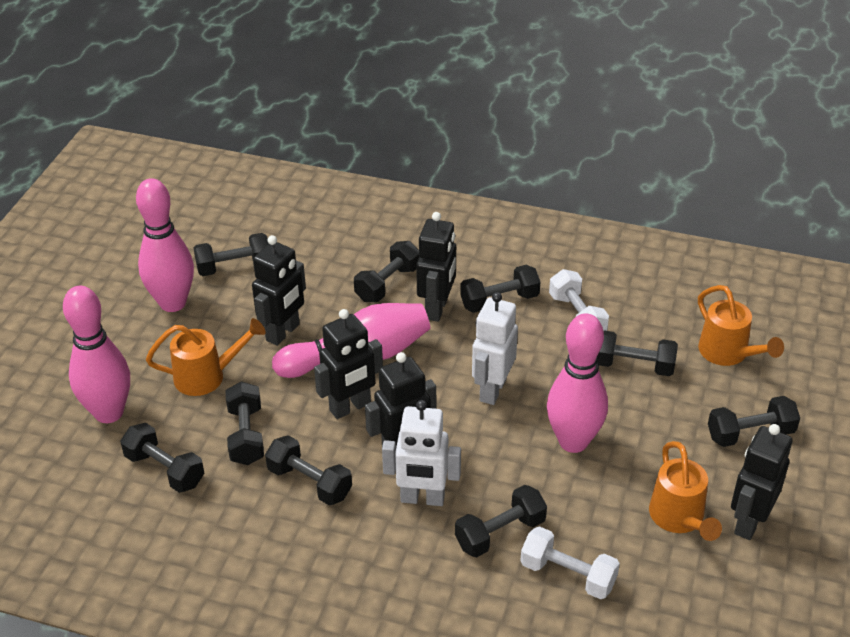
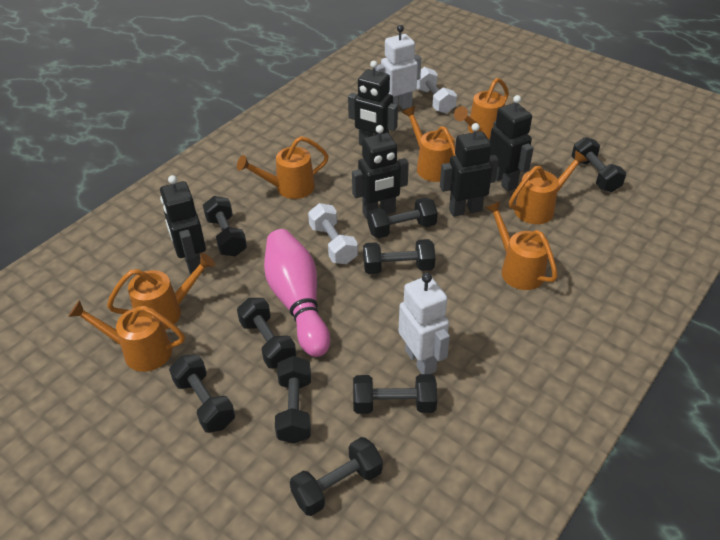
orange watering can: [146,318,266,396] [649,441,722,541] [698,285,784,366] = 3 -> [68,300,185,372] [107,253,215,330] [237,136,329,199] [402,106,456,182] [454,78,509,139] [485,201,558,290] [509,150,588,224] = 7
pink bowling pin: [63,286,130,423] [136,178,194,312] [272,303,430,378] [547,314,608,453] = 4 -> [264,229,330,357] = 1

